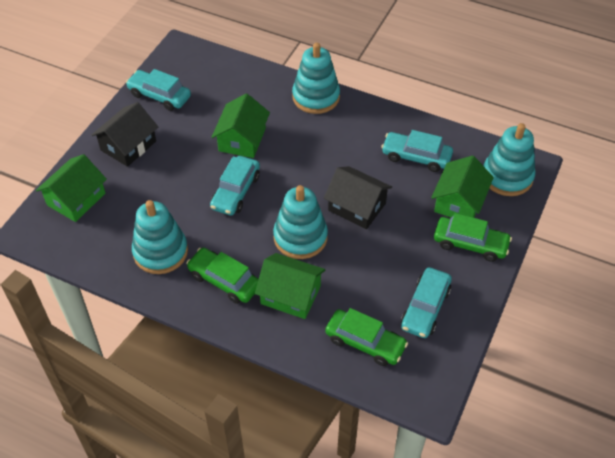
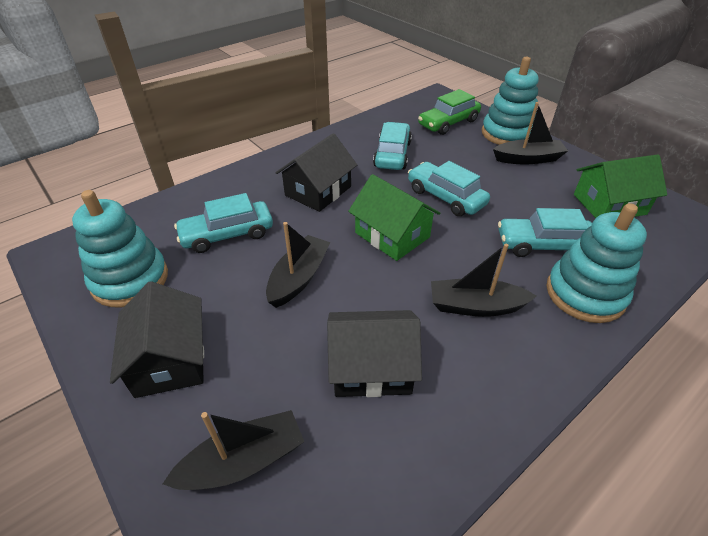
black boat: none = 0 -> [163,410,304,490] [266,222,331,308] [431,244,536,317] [493,102,568,164] = 4
black house: [91,102,158,167] [324,166,392,229] = 2 -> [110,281,204,398] [276,133,357,212] [327,310,422,397] = 3
green car: [186,248,259,304] [325,308,408,366] [434,213,512,262] = 3 -> [418,89,481,135] = 1
green house: [36,154,107,222] [212,94,270,158] [255,253,325,319] [431,156,494,218] = 4 -> [348,174,440,261] [574,154,667,218] = 2
turquoise stacking toy: [132,200,188,274] [273,185,328,259] [292,42,340,114] [484,123,535,196] = 4 -> [72,190,168,307] [482,57,539,145] [547,203,647,323] = 3

